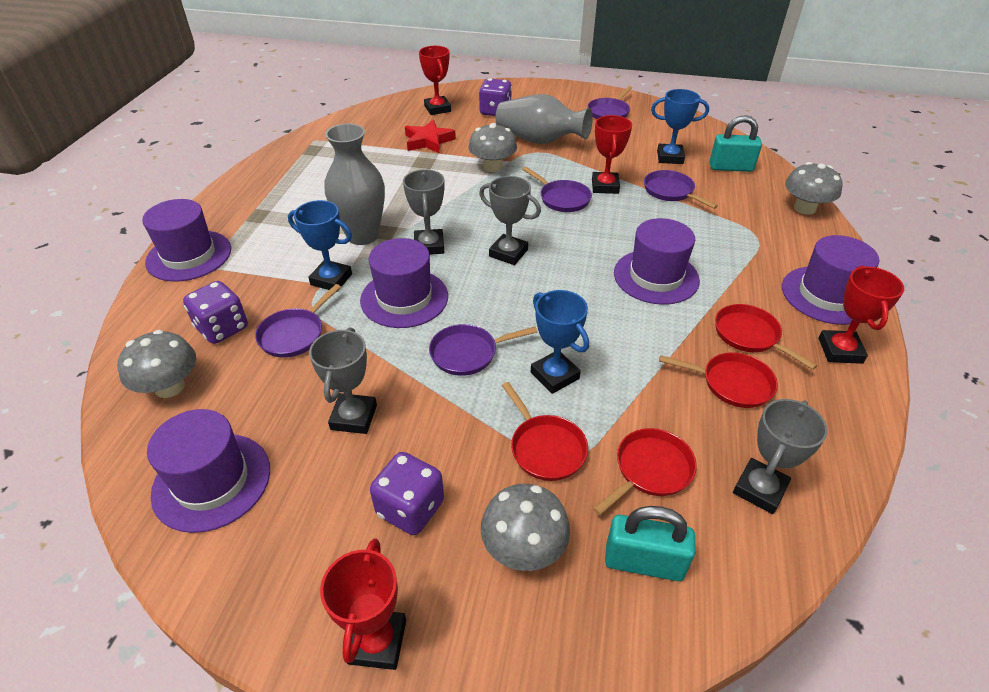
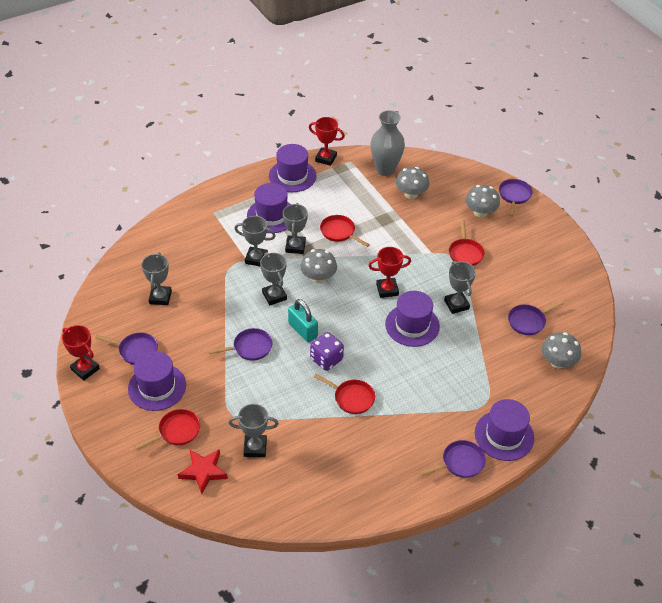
blue trophy: [288,200,352,290] [531,290,589,394] [651,89,709,164] = 3 -> none = 0
grey trophy: [309,327,377,434] [403,169,445,255] [479,176,541,265] [733,399,828,514] = 4 -> [141,252,172,305] [229,404,279,457] [234,216,275,267] [260,252,287,305] [283,203,308,254] [444,261,476,314] = 6
grey vase: [325,124,385,245] [496,94,593,144] = 2 -> [370,110,405,176] = 1
purple dice: [183,281,248,344] [370,452,444,535] [479,78,512,116] = 3 -> [310,332,344,371] = 1
red trophy: [320,538,406,670] [419,46,451,115] [592,115,632,194] [819,266,904,364] = 4 -> [62,325,100,381] [309,117,345,166] [368,247,411,298] = 3
turquoise padlock: [605,506,695,581] [709,115,762,172] = 2 -> [288,299,318,342] = 1

